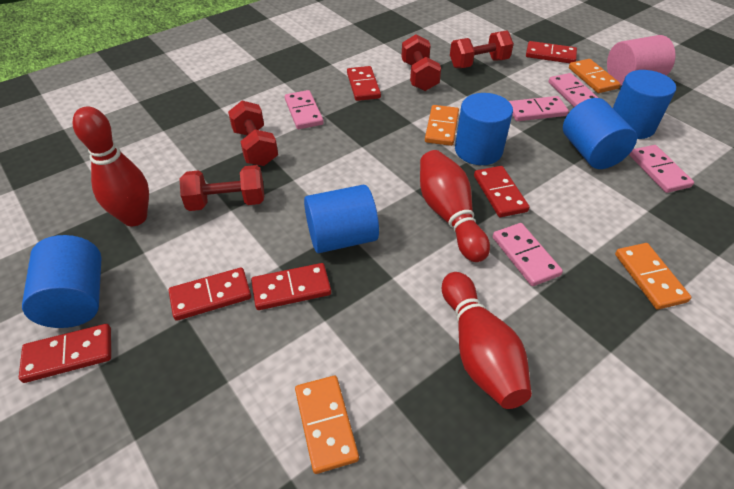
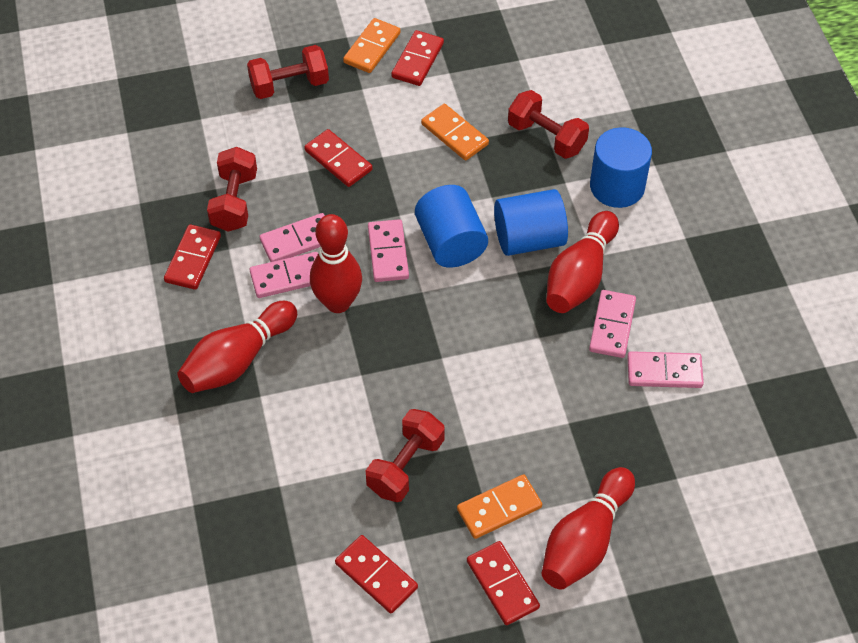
blue cylinder: [22,235,102,328] [304,185,379,253] [455,93,513,165] [563,98,637,169] [613,70,676,139] = 5 -> [415,185,488,268] [494,189,568,256] [590,127,652,208] = 3
orange domino: [295,376,359,474] [425,105,459,146] [569,59,620,93] [615,243,691,310] = 4 -> [343,18,401,73] [421,104,489,161] [457,474,542,539] = 3
pink cylinder: [607,35,676,86] = 1 -> none = 0
red bowling pin: [73,106,149,227] [420,150,490,262] [442,272,532,409] = 3 -> [177,301,297,393] [310,214,362,313] [542,467,635,590] [546,211,619,313] = 4
red domino: [19,324,111,383] [169,267,251,321] [251,263,331,310] [347,66,381,101] [474,166,530,217] [526,41,577,63] = 6 -> [164,224,221,290] [304,129,372,187] [335,535,418,613] [391,30,444,86] [467,541,540,625] = 5

